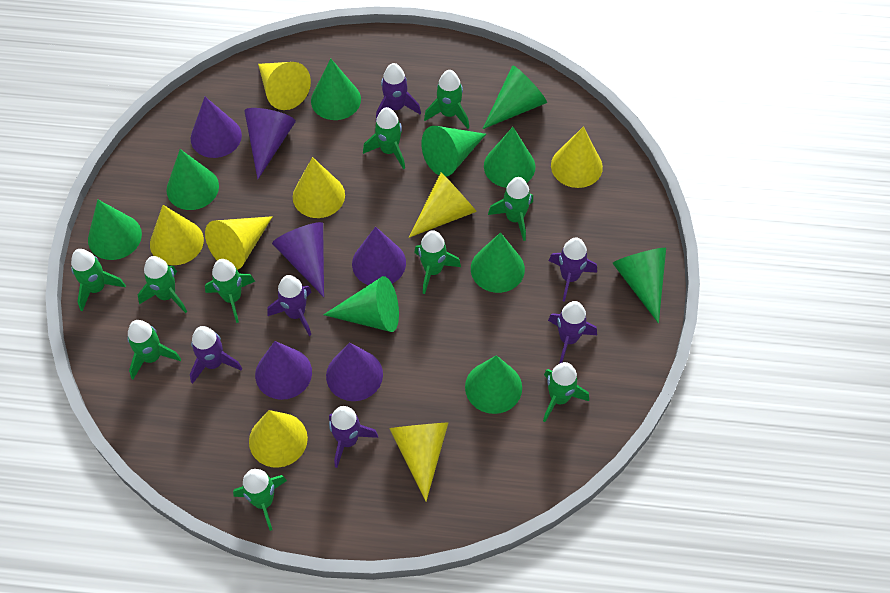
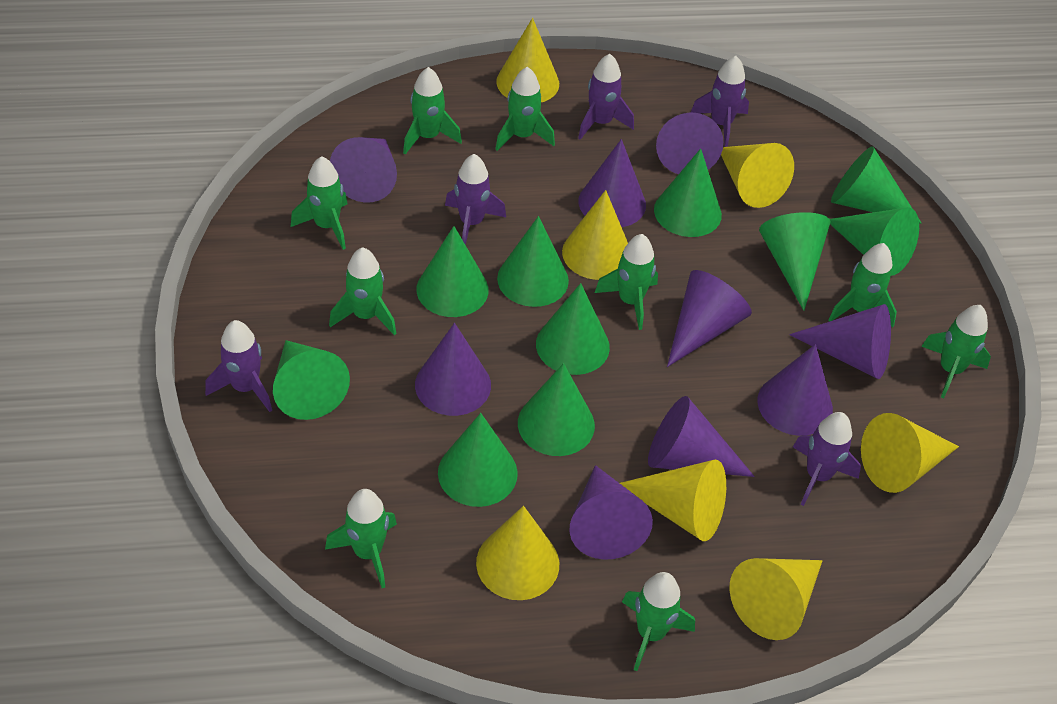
green rocket: [71,249,126,311] [127,320,181,379] [138,256,187,313] [205,259,255,323] [233,469,287,531] [363,107,405,169] [414,230,461,294] [424,70,469,129] [488,177,533,241] [543,362,589,422] = 10 -> [291,156,348,250] [325,489,397,588] [329,247,396,335] [403,67,462,154] [495,67,555,151] [595,234,658,330] [622,572,695,671] [828,243,897,327] [921,305,991,398] = 9
purple cone: [191,97,242,158] [244,108,296,179] [255,341,312,400] [272,222,324,297] [326,343,383,401] [352,227,406,285] = 6 -> [330,137,397,203] [415,323,491,416] [570,465,653,560] [578,139,646,227] [648,396,755,477] [656,112,724,174] [667,270,752,367] [757,344,833,436] [789,304,891,379] = 9
purple rocket: [190,326,242,384] [267,275,312,336] [329,406,378,468] [376,63,421,119] [548,301,597,364] [549,237,597,302] = 6 -> [205,320,272,412] [445,154,506,245] [578,54,634,140] [691,56,749,147] [793,412,861,506] = 5
yellow cone: [150,205,204,265] [205,216,273,270] [249,410,308,468] [258,62,311,110] [293,157,345,218] [389,423,448,501] [408,172,477,238] [551,127,603,188] = 8 -> [476,506,559,600] [496,18,559,102] [562,190,628,280] [620,460,726,541] [721,143,794,208] [729,558,822,640] [861,413,959,493] = 7

